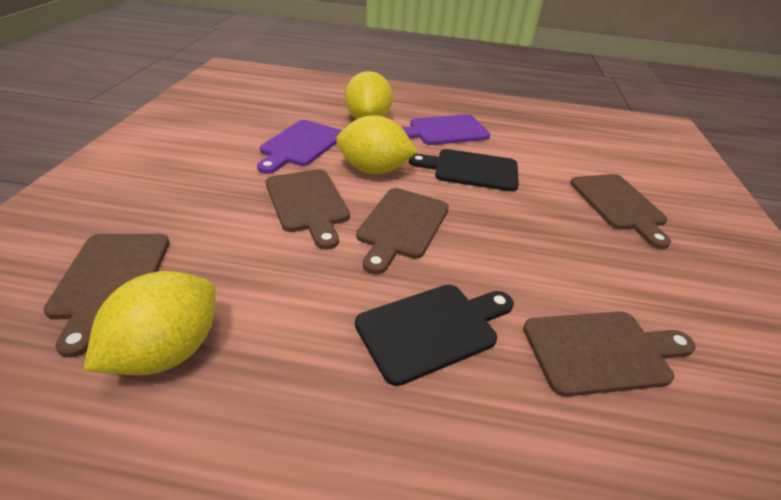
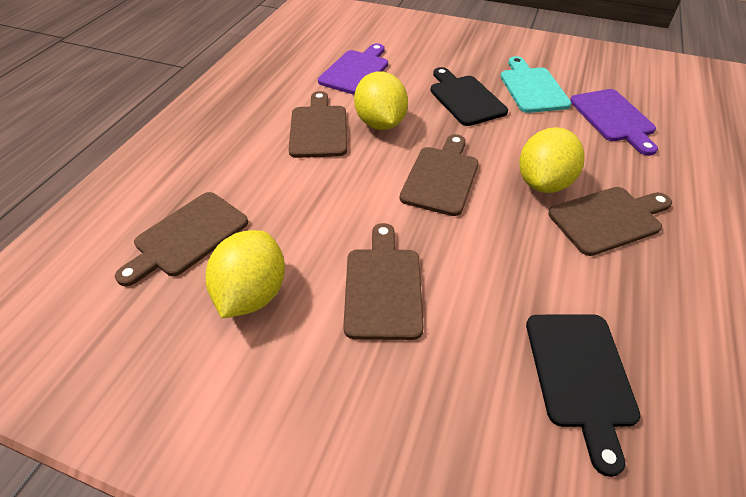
turquoise cutting board: none = 0 -> [500,56,571,113] = 1

